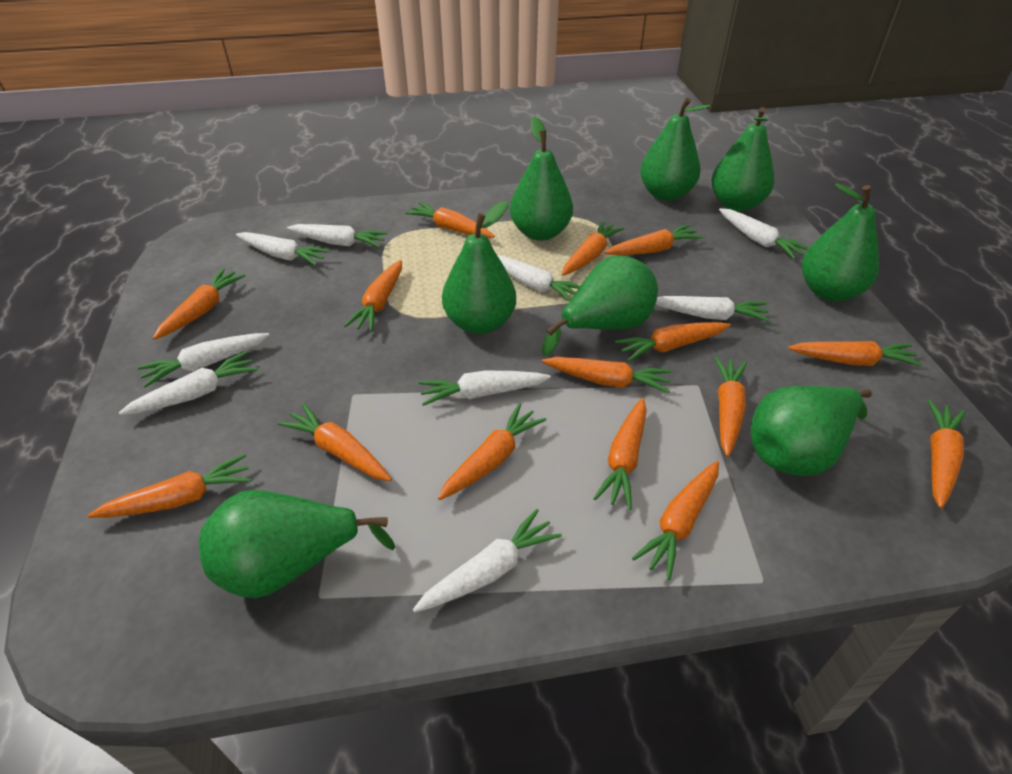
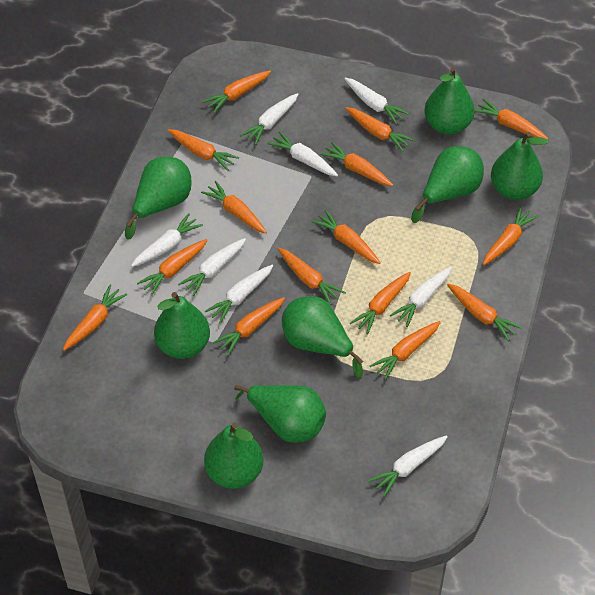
white carrot: [119,351,258,415] [138,333,269,387] [236,232,330,266] [287,224,388,248] [413,509,562,612] [419,370,551,406] [497,255,580,302] [656,296,770,322] [719,208,809,259] = 9 -> [131,213,203,267] [178,238,246,296] [205,265,273,324] [240,93,298,145] [267,131,338,176] [344,78,409,124] [368,435,448,497] [390,266,452,327] = 8

